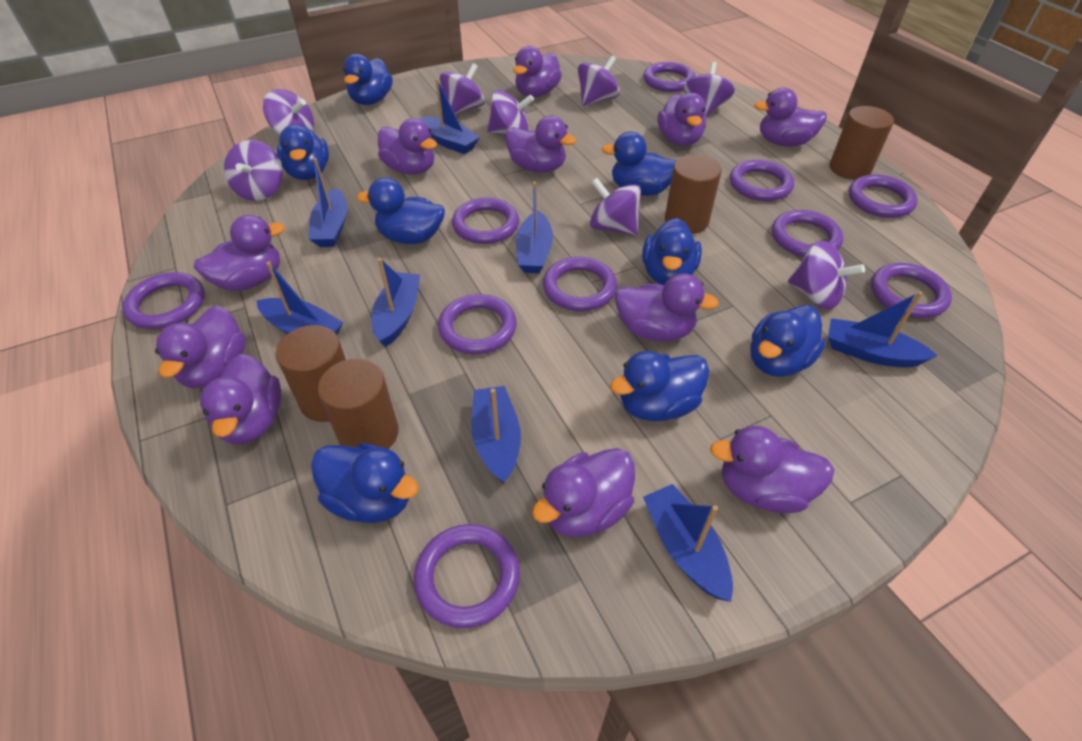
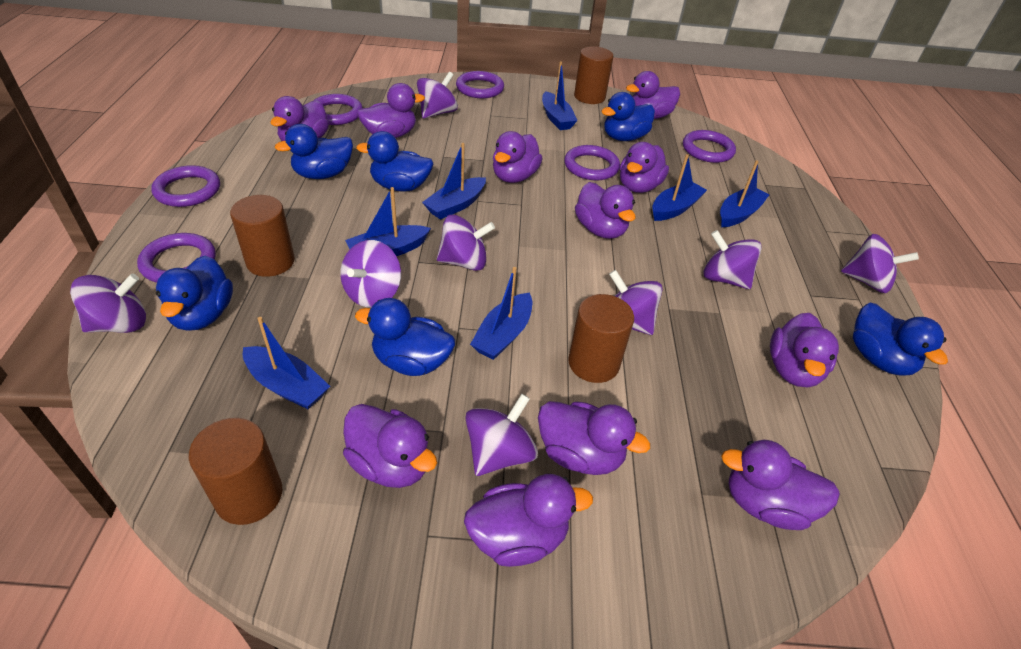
blue boat: [256,262,344,335] [309,158,347,247] [372,258,420,347] [421,79,480,154] [471,386,521,483] [516,181,553,273] [643,484,733,602] [828,291,938,367] = 8 -> [243,317,330,409] [345,187,431,256] [422,143,486,220] [470,267,532,360] [542,62,578,130] [652,154,707,221] [720,160,769,227] = 7
blue duck: [277,125,329,180] [311,443,419,523] [343,54,393,105] [357,177,445,244] [601,132,677,196] [610,351,709,421] [642,218,702,285] [750,305,826,377] = 8 -> [156,255,233,331] [275,124,353,179] [355,298,455,376] [356,131,433,192] [601,92,655,141] [853,303,948,376] = 6
purple ring: [122,272,205,329] [414,524,520,628] [438,294,517,354] [452,198,519,244] [543,257,617,311] [644,62,695,92] [730,160,794,201] [772,210,843,257] [849,174,918,218] [871,263,952,318] = 10 -> [137,233,216,283] [151,165,220,207] [313,94,363,125] [456,71,504,98] [564,145,620,180] [683,130,736,163] = 6

